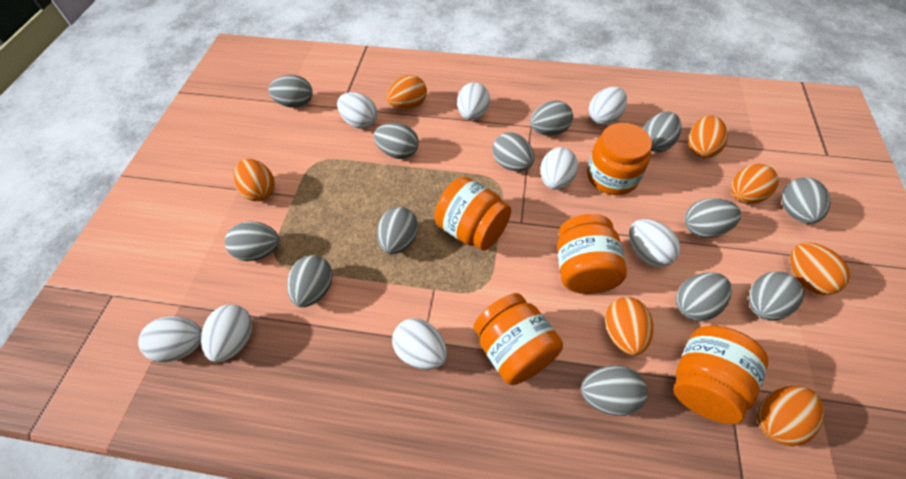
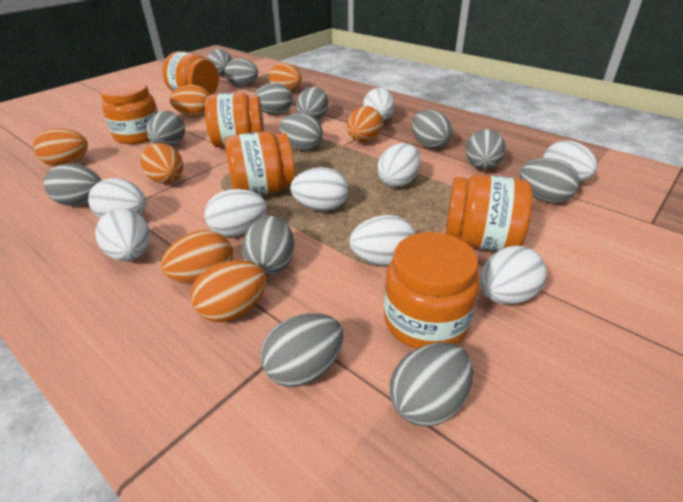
orange jar: [435,177,511,251] [474,293,563,385] [557,214,627,294] [587,123,652,195] [673,326,768,424] = 5 -> [100,81,158,144] [162,51,219,95] [205,93,264,148] [225,131,295,195] [384,232,480,349] [445,175,532,251] = 6
white egg: [138,316,202,362] [201,304,253,362] [337,92,377,128] [392,318,447,370] [457,82,490,120] [540,147,578,190] [588,87,627,125] [629,219,680,267] = 8 -> [88,178,147,218] [95,208,150,261] [204,189,267,237] [290,167,348,211] [349,215,416,266] [363,88,395,121] [377,143,421,187] [480,246,546,305] [543,140,597,182] = 9

